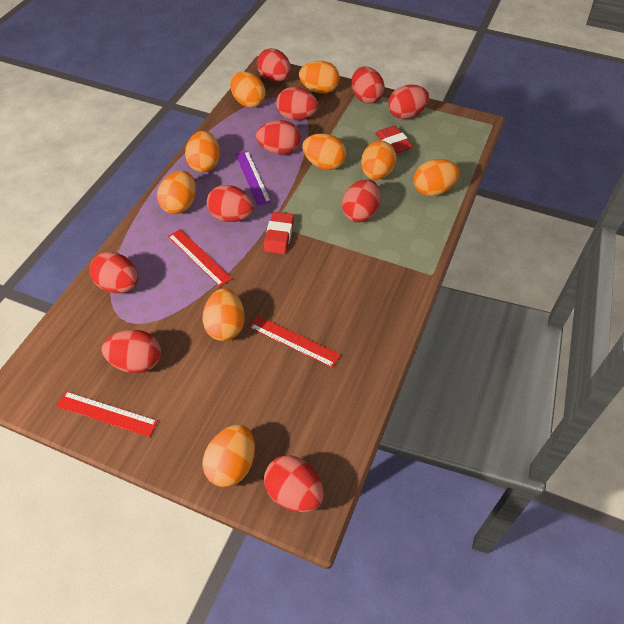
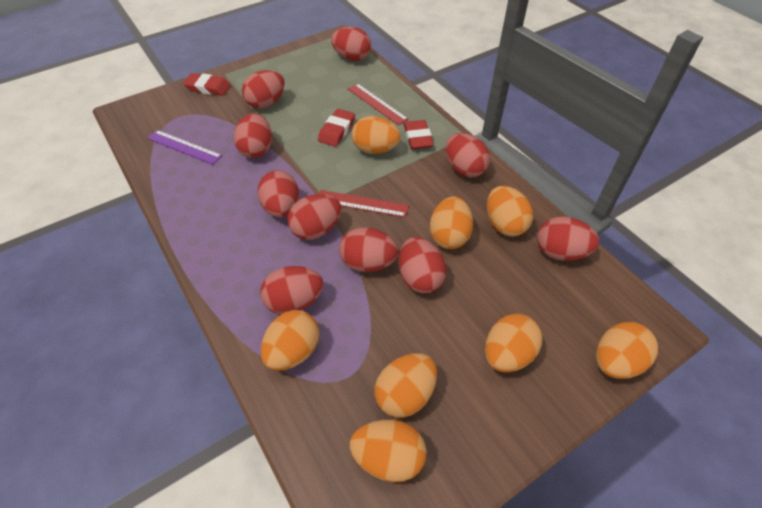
orange egg: [157,171,196,214] [185,131,220,172] [202,289,245,341] [203,425,255,487] [230,72,266,108] [299,61,339,94] [302,134,346,170] [361,141,396,180] [414,159,460,196] = 9 -> [261,310,319,371] [350,420,427,482] [351,116,400,154] [375,353,437,418] [430,196,473,249] [485,314,542,372] [487,186,533,237] [596,322,658,379] = 8
red eraser: [263,212,294,254] [375,126,413,153] = 2 -> [183,73,231,96] [318,109,355,147] [404,120,434,149] = 3
red ruler: [56,392,158,437] [168,229,232,287] [249,316,341,368] = 3 -> [319,190,409,217] [347,83,409,125] = 2

